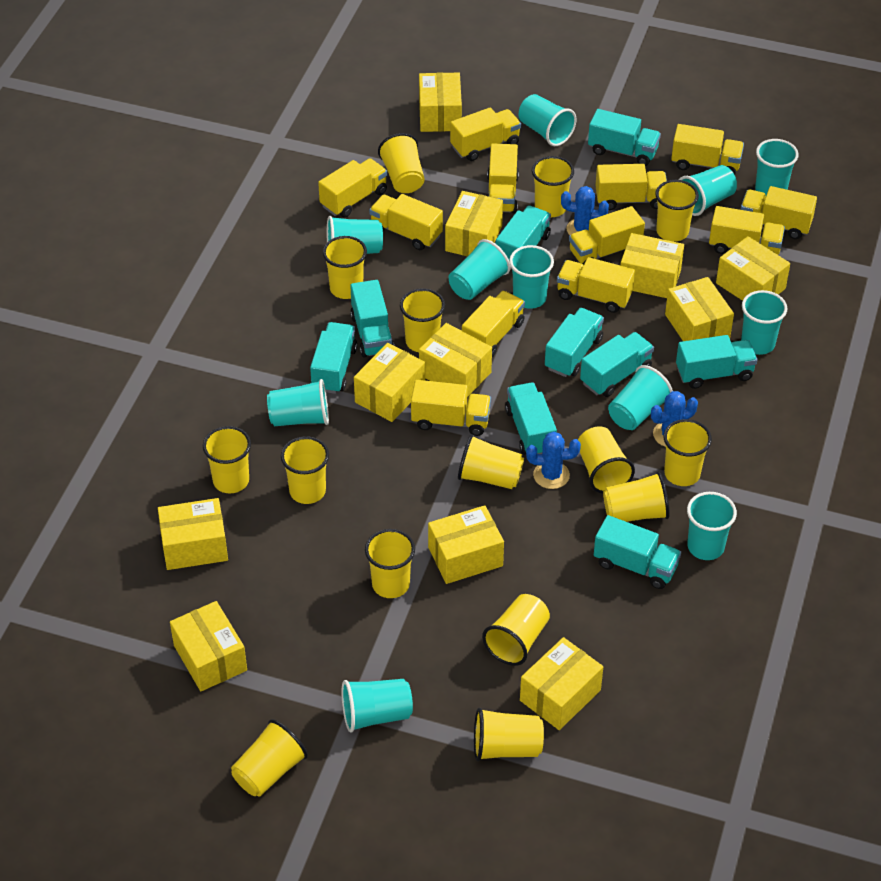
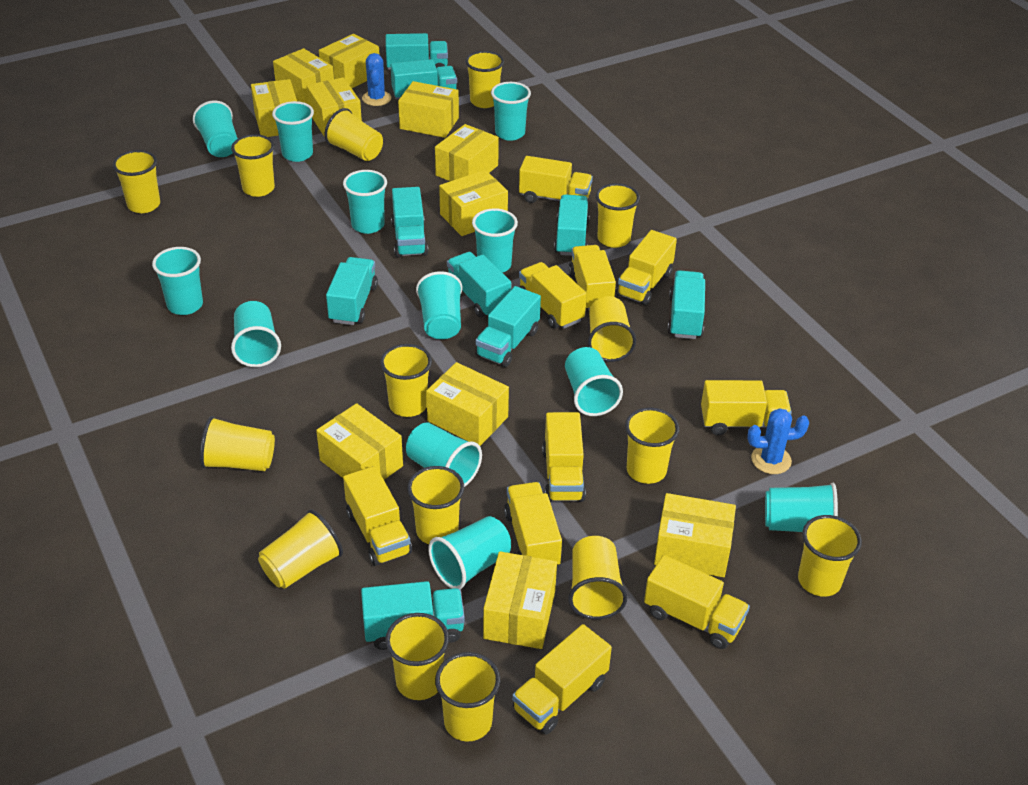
blue cactus: [526,432,581,489] [561,186,609,235] [651,391,698,447] = 3 -> [362,53,391,106] [747,408,809,474] = 2
turquoise cup: [267,379,329,426] [327,216,383,254] [342,679,413,733] [449,239,511,300] [509,245,554,309] [519,94,576,146] [608,365,673,430] [679,165,737,216] [687,492,737,560] [741,290,787,355] [755,139,799,195] = 11 -> [152,247,203,315] [193,101,238,157] [231,301,281,367] [272,101,314,162] [343,170,387,234] [406,422,482,487] [416,271,462,339] [428,516,511,589] [472,208,518,273] [491,82,531,141] [565,347,623,416] [765,483,838,532] = 12
yellow truck: [318,158,387,218] [369,194,443,250] [411,380,491,436] [450,108,521,161] [462,291,525,357] [487,144,519,214] [557,257,635,313] [569,206,645,265] [595,164,667,210] [671,124,744,175] [709,206,785,255] [740,186,817,239] = 12 -> [343,466,412,566] [504,482,562,565] [512,624,612,735] [519,156,593,203] [519,262,587,329] [542,412,586,502] [569,245,616,310] [616,230,677,305] [644,555,750,649] [701,380,792,435] = 10

